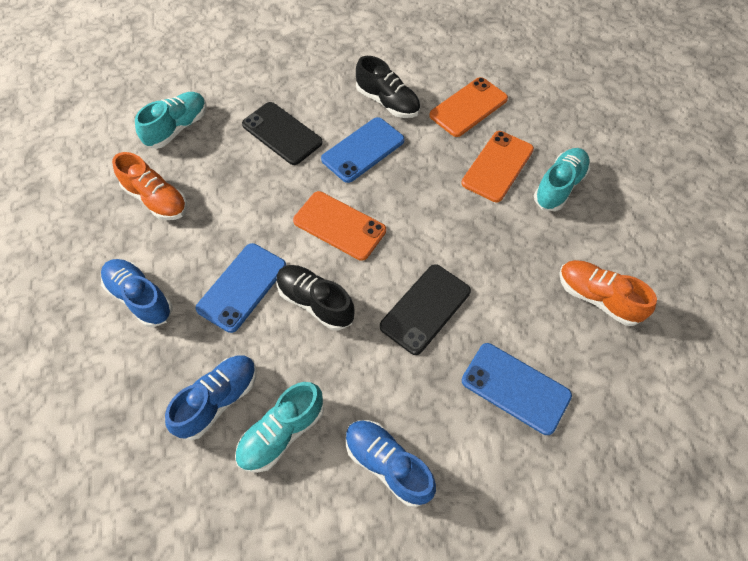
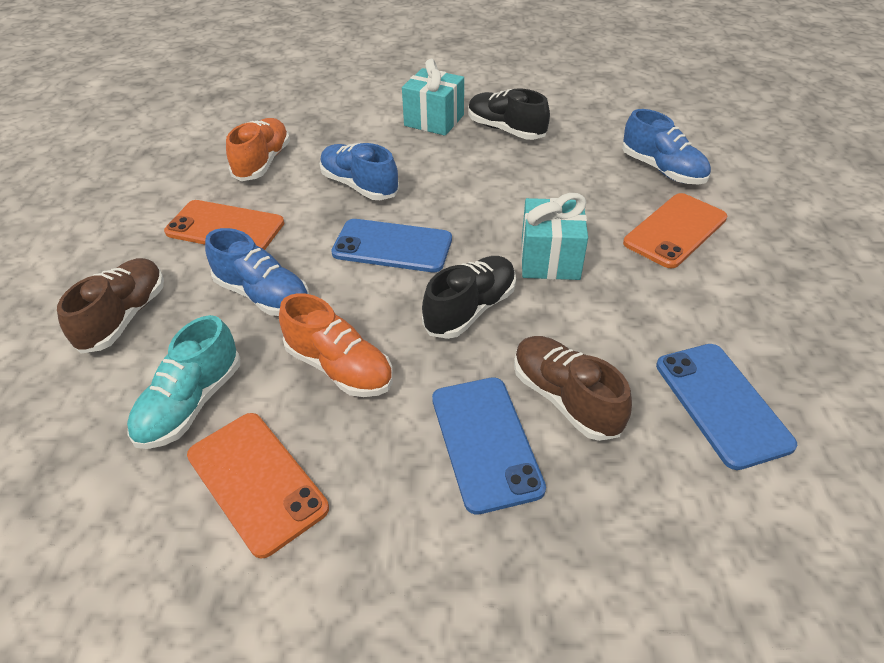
black phone: [242,102,323,165] [380,264,471,355] = 2 -> none = 0
brown shoe: none = 0 -> [57,258,164,354] [514,336,632,441] = 2
turquoise gift: none = 0 -> [402,59,464,136] [521,193,588,280] = 2
turquoise shoe: [135,92,207,149] [235,382,324,473] [534,148,590,211] = 3 -> [127,315,240,449] = 1

